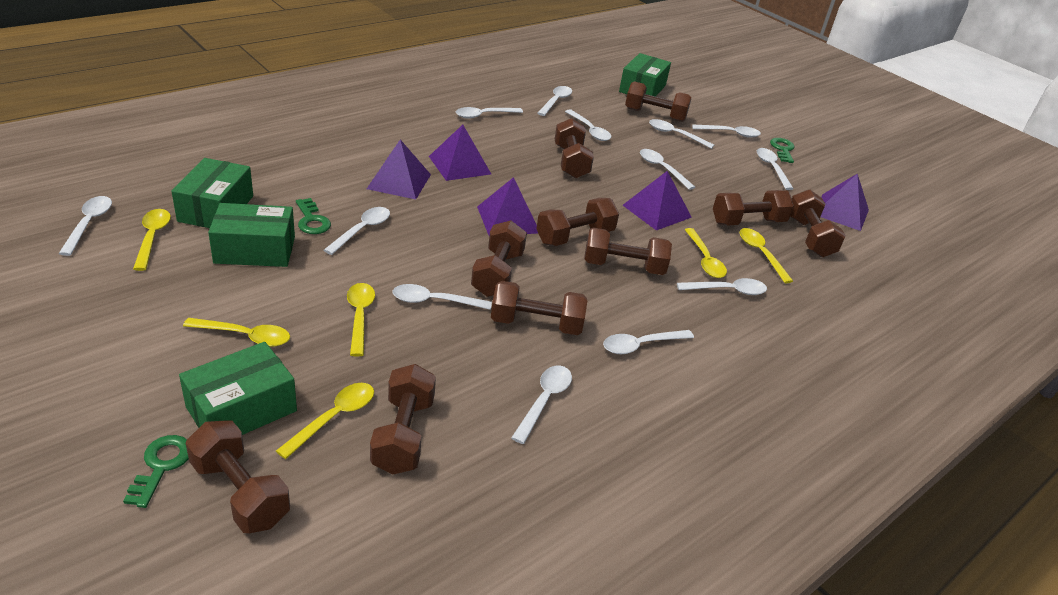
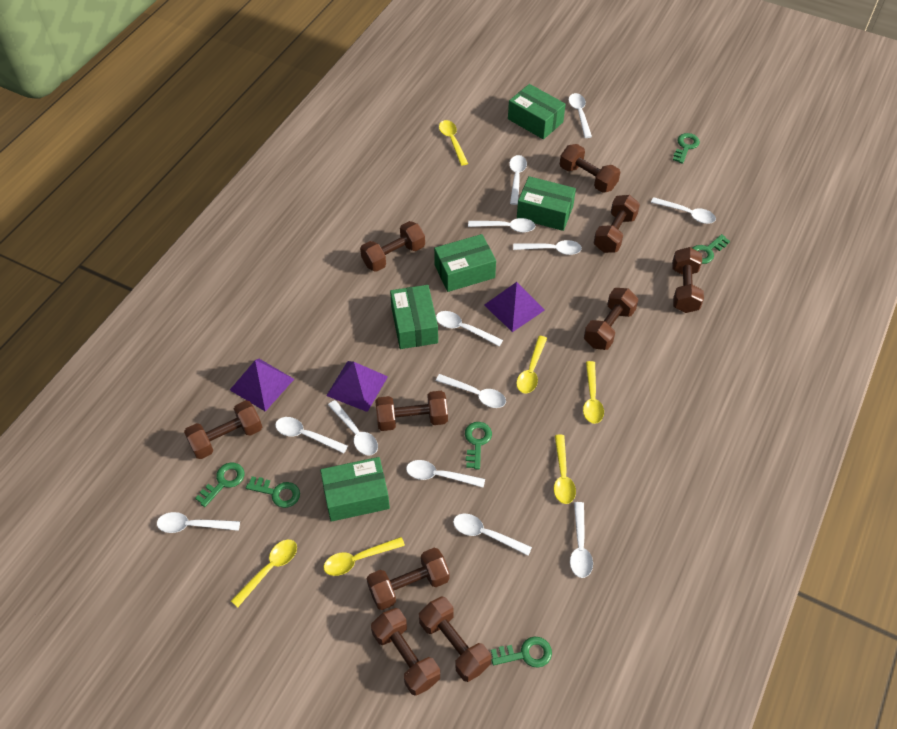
green box: [171,158,253,228] [179,342,297,435] [208,203,295,267] [619,53,671,97] = 4 -> [320,457,390,522] [390,285,438,349] [434,234,496,292] [508,84,566,139] [517,176,576,231] = 5
green key: [123,435,189,508] [296,198,331,234] [770,138,795,163] = 3 -> [195,462,244,507] [246,476,300,508] [465,422,492,469] [491,637,552,668] [673,133,700,164] [692,234,730,264] = 6
purple pyramid: [367,139,431,199] [429,125,491,181] [477,177,538,236] [623,171,692,230] [821,173,869,231] = 5 -> [230,359,294,412] [326,361,388,412] [484,282,545,332] = 3

